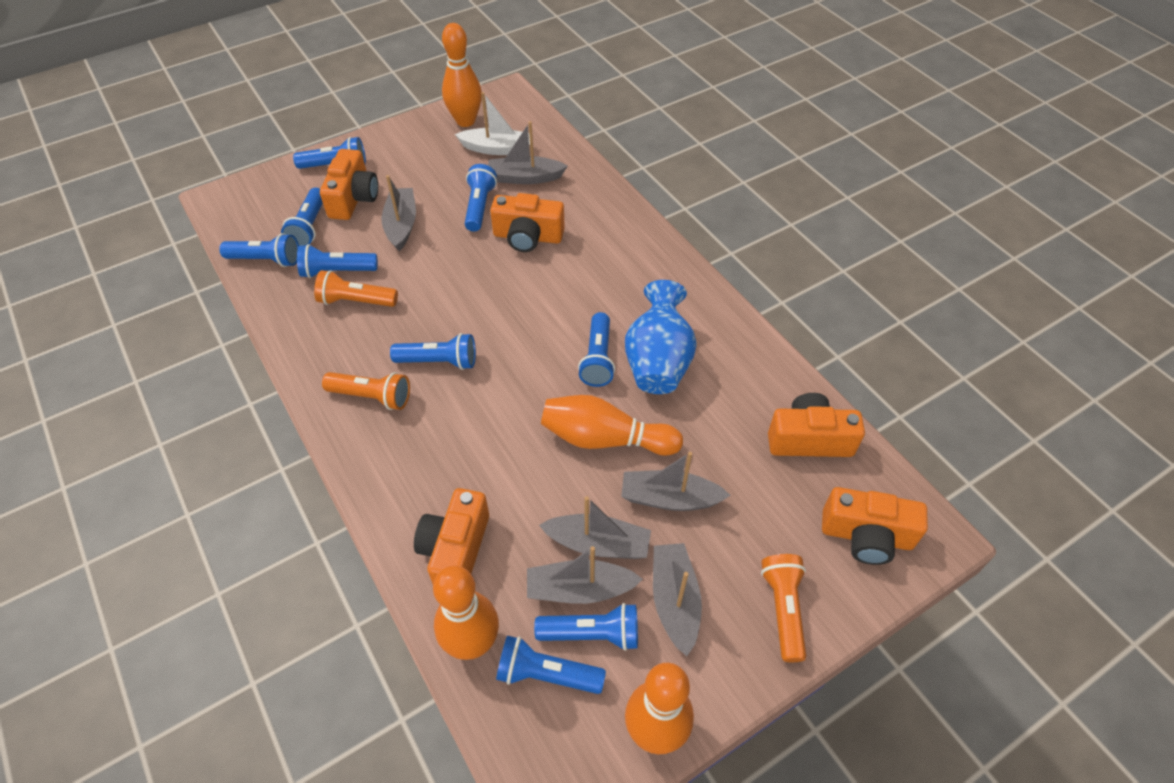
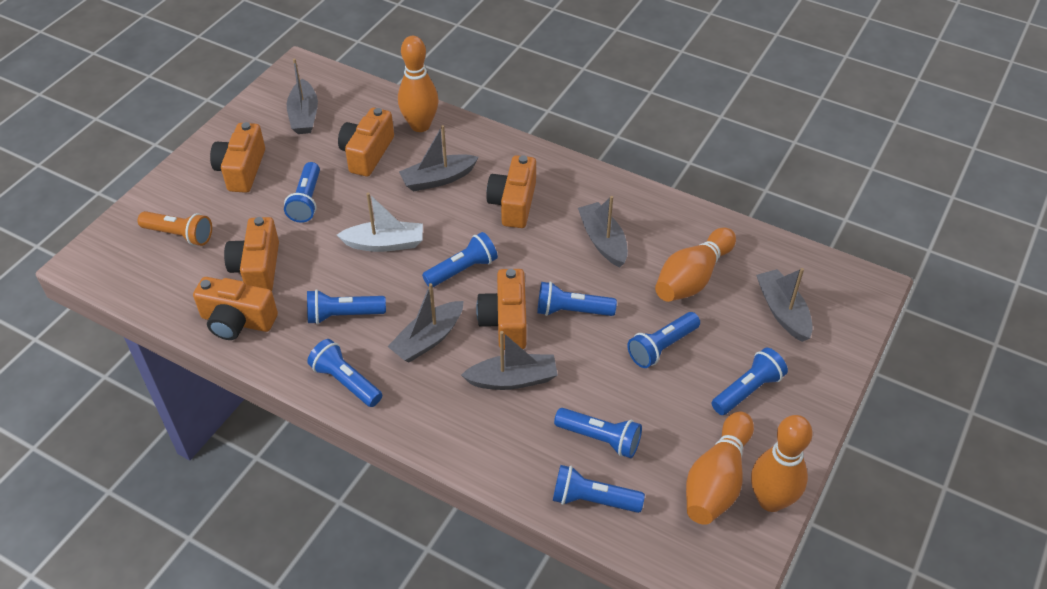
blue vase: [625,280,697,394] = 1 -> none = 0
orange camera: [320,149,378,220] [414,488,489,584] [490,193,565,252] [768,393,865,457] [822,487,928,565] = 5 -> [193,277,278,340] [210,122,265,193] [224,217,279,291] [338,108,394,177] [476,269,527,350] [487,155,536,228] = 6
orange flashlight: [314,270,398,307] [322,372,410,410] [761,554,806,662] = 3 -> [138,211,212,246] = 1

